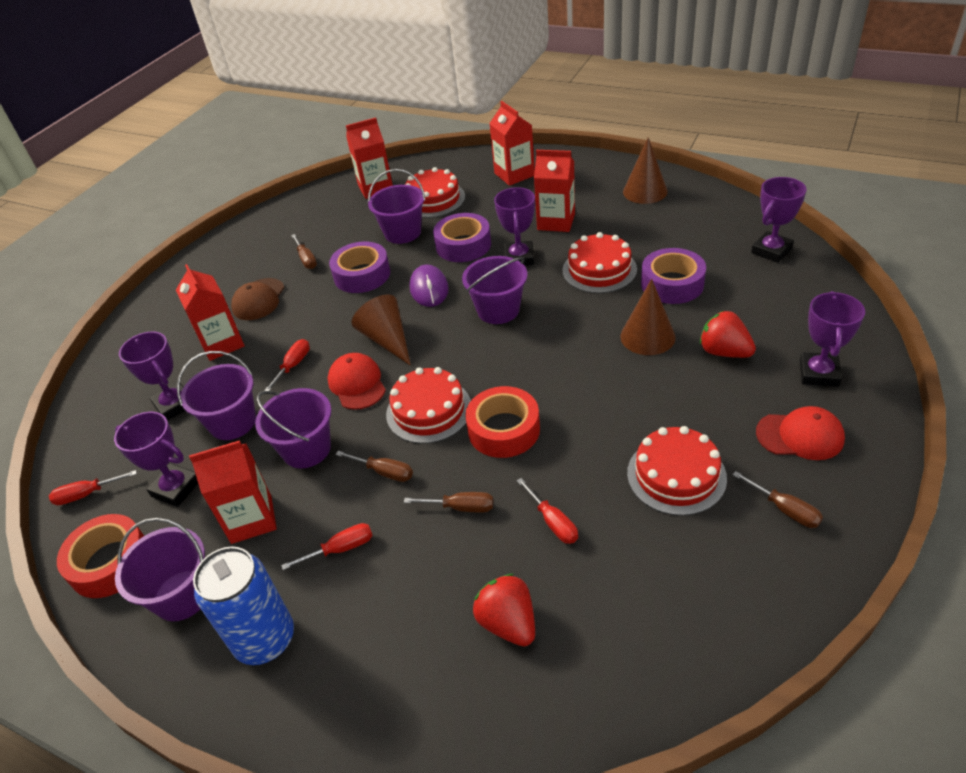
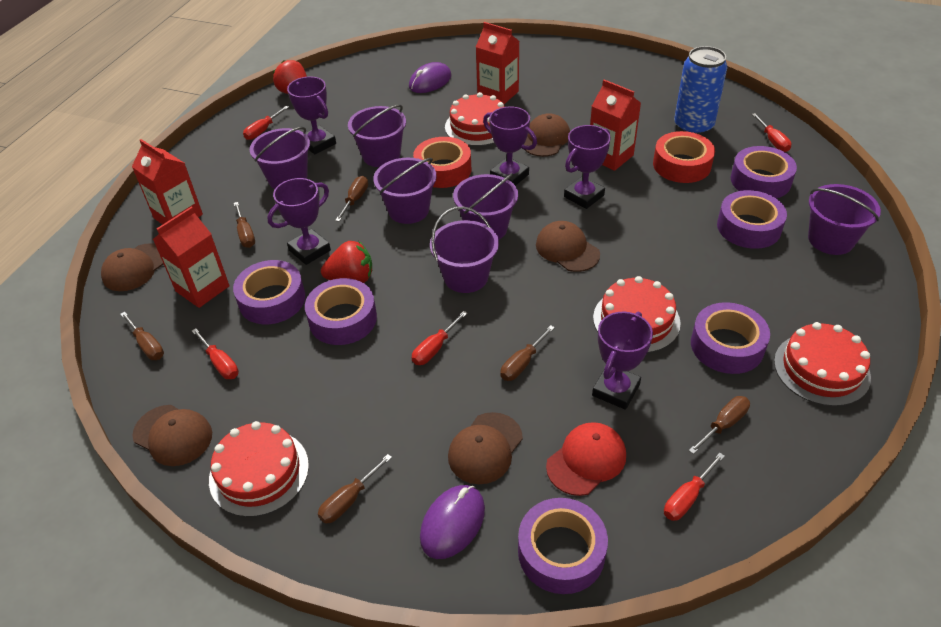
brown cap: [231,278,285,320] = 1 -> [101,243,164,291] [132,405,212,466] [448,412,523,484] [524,113,570,157] [536,221,600,272] = 5
brown cone: [352,294,411,366] [621,279,676,355] [623,138,668,204] = 3 -> none = 0
brown screwdriver: [291,234,317,269] [335,451,413,482] [404,492,493,512] [732,471,823,528] = 4 -> [120,312,164,360] [234,202,255,248] [318,454,392,524] [335,176,368,222] [500,325,555,381] [689,396,750,454] = 6
purple bucket: [115,518,205,621] [177,351,256,440] [255,388,331,468] [368,169,425,244] [462,256,527,324] = 5 -> [250,127,310,189] [348,105,406,167] [373,158,437,224] [430,207,499,293] [453,173,518,239] [808,184,881,255] = 6
purple mouse: [409,264,449,307] = 1 -> [409,62,451,93] [420,485,485,559] = 2
purple tape: [329,241,390,293] [433,213,491,262] [641,248,706,304] = 3 -> [233,260,305,324] [305,278,377,345] [518,498,608,594] [691,302,770,374] [717,190,787,249] [730,146,797,198] = 6
red cap: [328,353,386,410] [756,406,845,460] = 2 -> [546,422,626,496] = 1
red carton: [176,264,245,361] [189,440,277,544] [346,117,393,199] [489,101,535,186] [534,150,575,232] = 5 -> [132,139,203,225] [153,207,230,308] [476,22,519,104] [590,80,641,171] = 4
red screwdriver: [49,470,137,505] [264,339,310,391] [281,523,373,570] [517,478,578,544] = 4 -> [192,328,239,379] [243,106,289,140] [412,311,468,365] [664,453,725,521] [752,113,792,152] = 5

